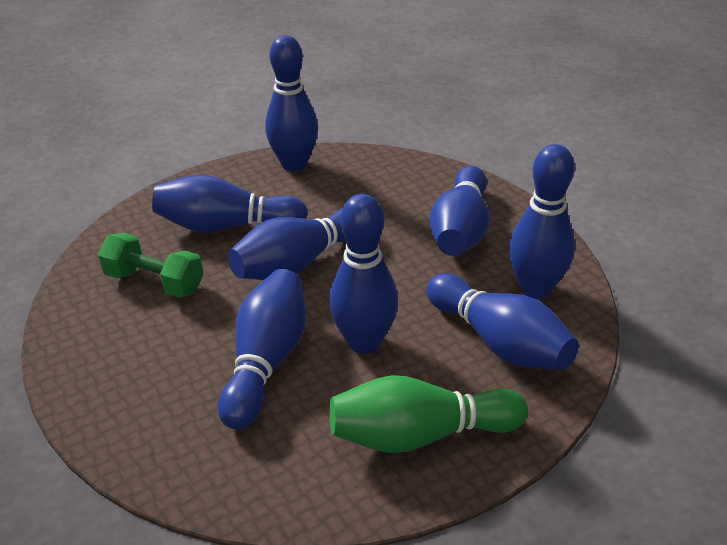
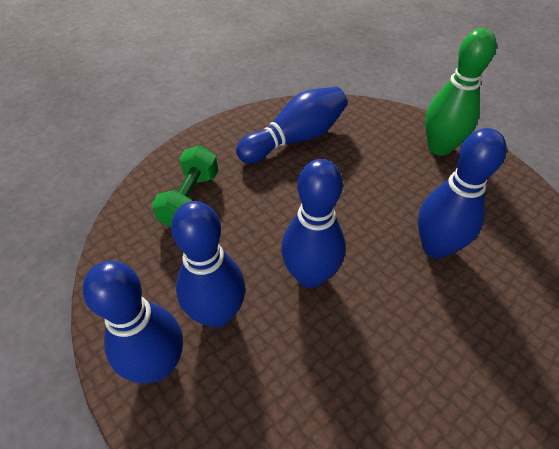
blue bowling pin: [152,174,308,232] [218,269,306,430] [228,208,346,280] [265,35,318,171] [329,194,398,354] [426,273,579,370] [429,166,489,256] [509,144,575,299] = 8 -> [83,261,183,383] [171,201,245,328] [236,87,347,163] [281,159,345,288] [418,128,507,258] = 5

